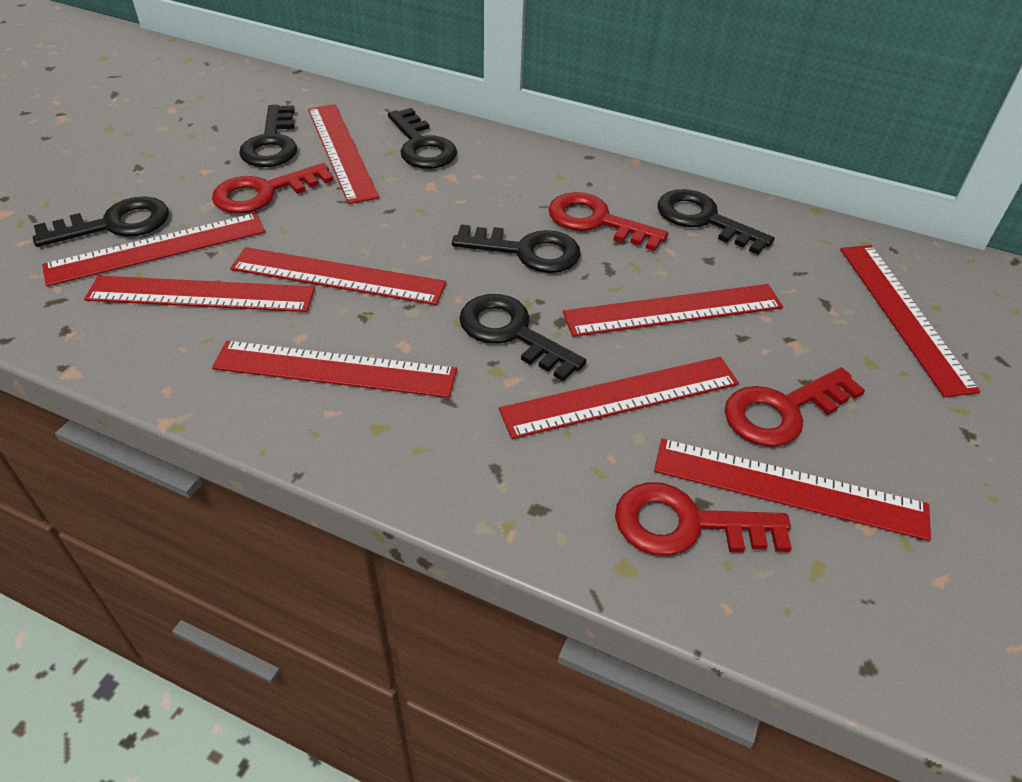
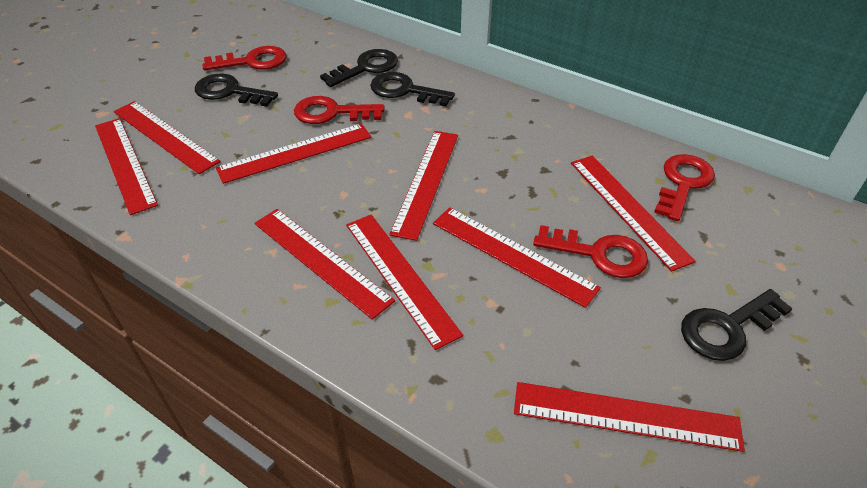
black key: [33,196,169,247] [239,105,297,167] [388,108,457,169] [452,225,581,273] [459,294,586,381] [658,189,775,255] = 6 -> [195,73,278,107] [320,49,398,87] [370,72,455,107] [681,289,793,361] = 4

